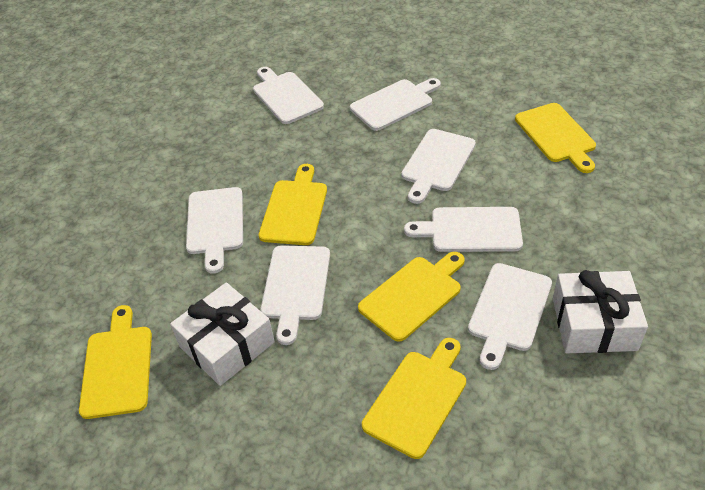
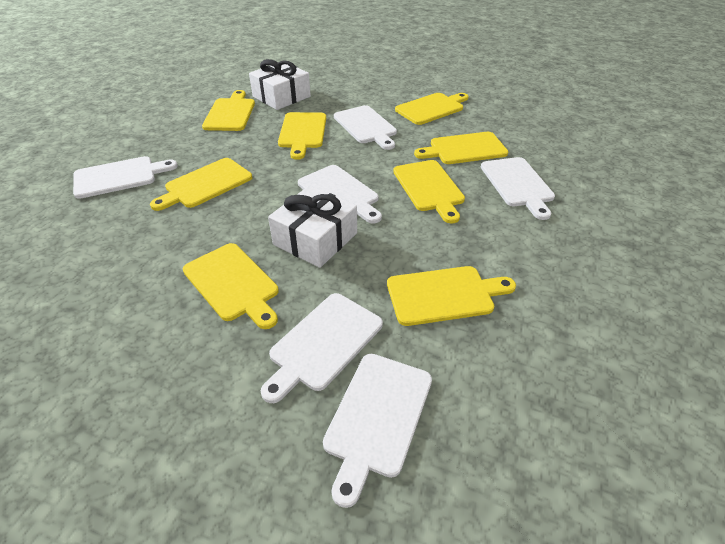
white cutting board: [186,187,243,274] [253,67,324,124] [260,245,330,345] [350,78,441,131] [402,129,476,204] [404,207,523,252] [468,263,552,370] = 7 -> [73,156,178,199] [261,293,383,403] [298,165,382,224] [323,354,432,508] [334,105,397,150] [481,157,555,220] = 6
yellow cutting board: [79,305,152,419] [259,164,327,245] [358,252,465,342] [362,338,466,459] [515,103,596,173] = 5 -> [150,158,252,211] [183,243,279,329] [202,90,255,131] [278,112,326,160] [387,266,516,326] [393,160,465,223] [395,93,468,125] [414,132,508,164] = 8

